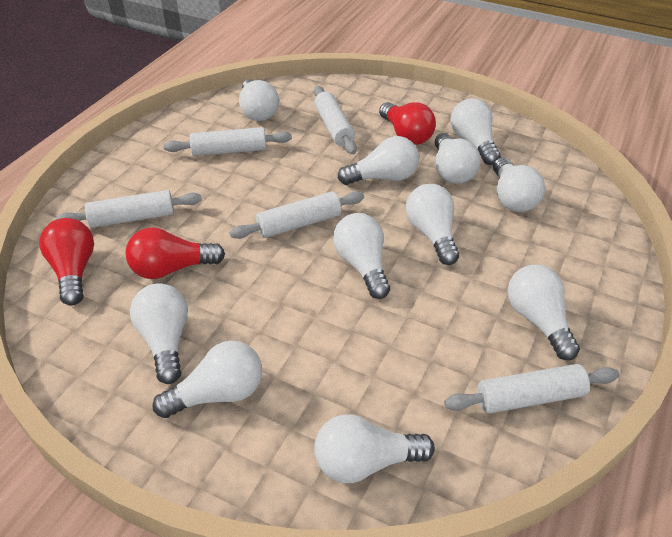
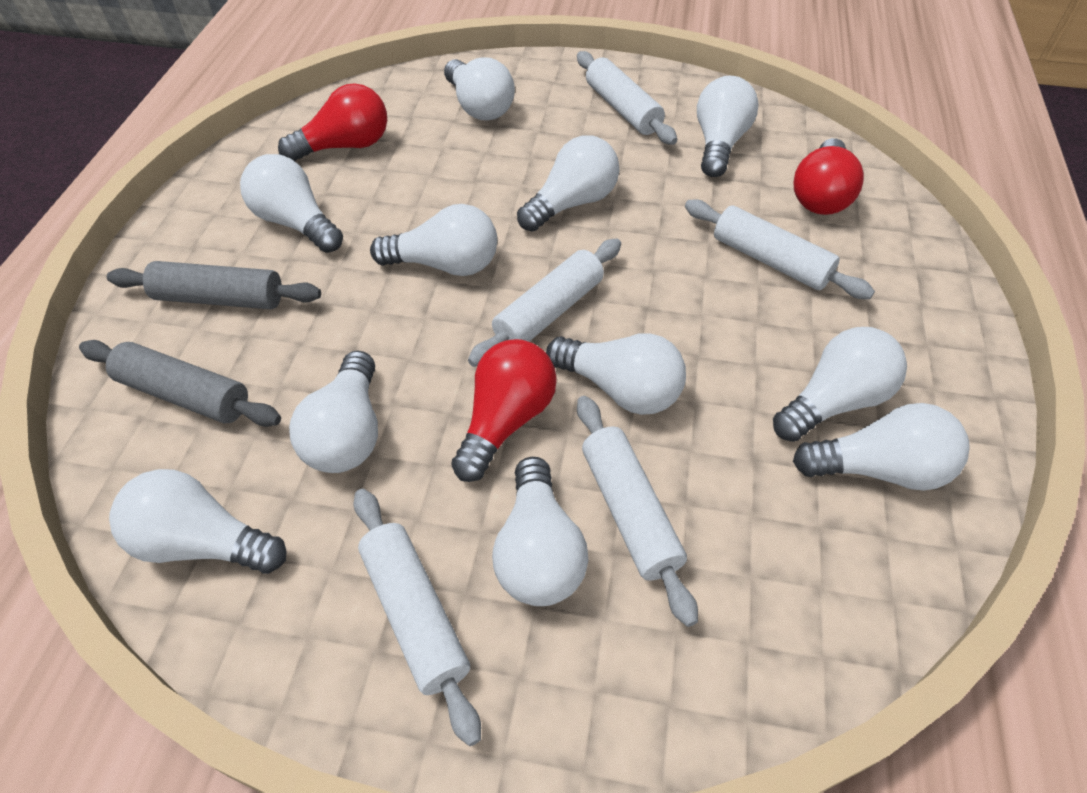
grey rolling pin: none = 0 -> [79,340,281,427] [107,261,321,309] = 2

